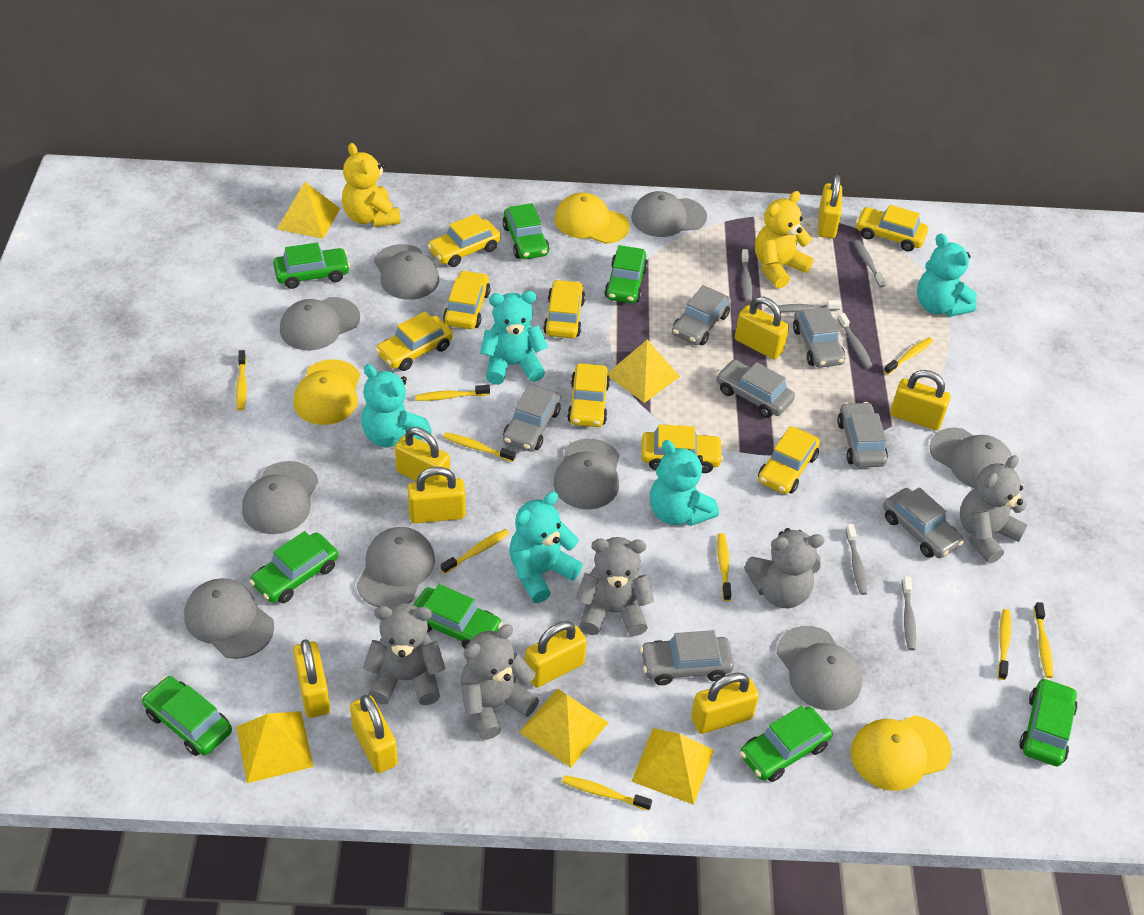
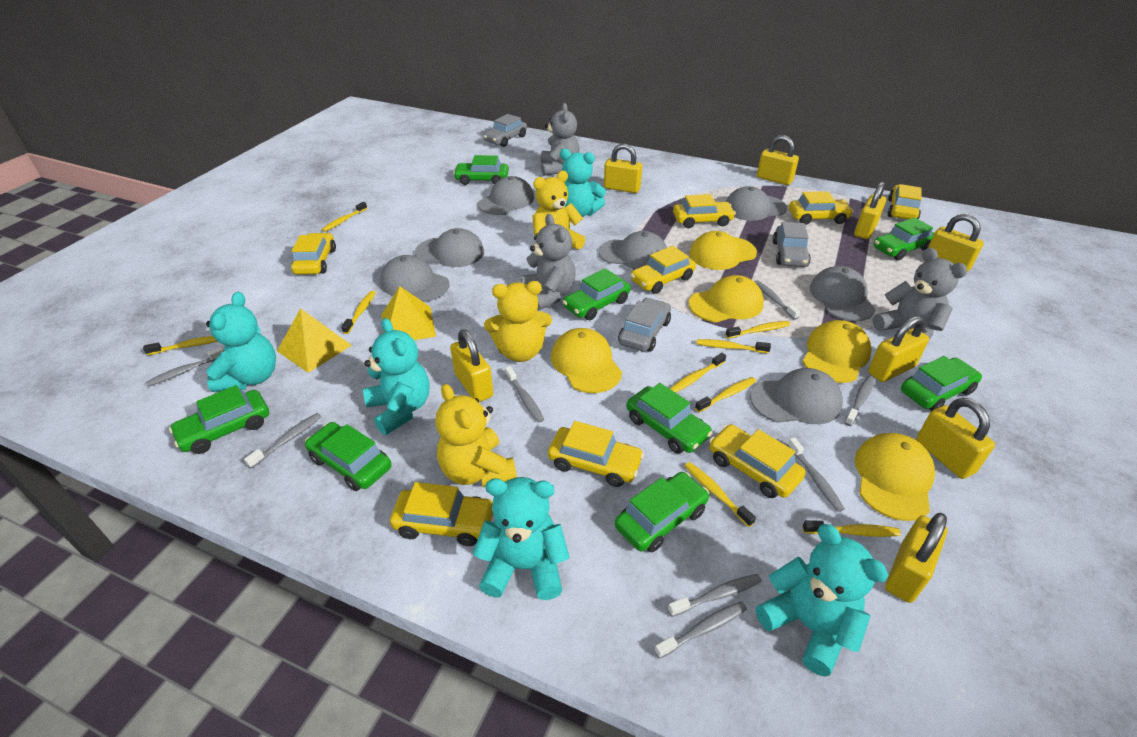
grey cap: [184,578,274,659] [242,461,319,534] [280,297,360,350] [356,527,435,608] [374,244,439,300] [553,439,619,509] [631,191,707,237] [777,626,862,710] [930,427,1012,488] = 9 -> [380,255,449,302] [415,228,484,267] [478,176,534,215] [599,231,667,269] [726,186,787,221] [750,368,843,424] [810,266,876,321] = 7
grey car: [503,385,560,451] [640,630,734,685] [672,285,731,345] [716,360,795,418] [793,307,846,368] [837,402,888,467] [883,487,964,558] = 7 -> [483,114,527,147] [618,298,671,352] [772,222,811,267] = 3
grey teddy bear: [363,603,446,705] [460,624,539,740] [575,537,654,636] [744,528,825,608] [960,455,1028,563] = 5 -> [521,214,576,311] [541,103,580,176] [873,248,968,339] = 3
grey toothbrush: [741,249,752,302] [772,300,841,312] [838,313,872,368] [846,524,867,595] [854,240,886,287] [902,576,916,650] = 6 -> [146,347,224,387] [244,413,322,468] [505,366,544,423] [654,601,747,659] [668,574,762,617] [755,280,800,320] [787,437,845,512] [844,376,874,426] = 8
yellow cap: [293,359,360,425] [555,193,630,244] [851,715,952,791] = 3 -> [551,328,622,393] [689,231,757,270] [689,275,764,322] [803,320,872,383] [855,433,935,521] = 5
yellow padlock: [293,639,330,718] [350,695,398,773] [395,427,450,481] [408,467,466,523] [525,621,587,688] [691,673,759,734] [735,297,789,360] [818,174,842,238] [890,370,951,430] = 9 -> [450,329,493,402] [604,144,642,193] [757,135,799,185] [854,182,886,239] [868,316,929,382] [885,513,947,603] [916,398,995,479] [928,214,984,271] = 8
yellow pyramid: [236,711,314,783] [277,182,340,239] [519,688,609,768] [608,340,680,403] [631,728,714,805] = 5 -> [277,308,352,373] [381,286,436,340] = 2
yellow teddy bear: [342,143,401,227] [755,191,813,288] = 2 -> [435,384,517,487] [484,281,552,362] [532,171,585,250] = 3

